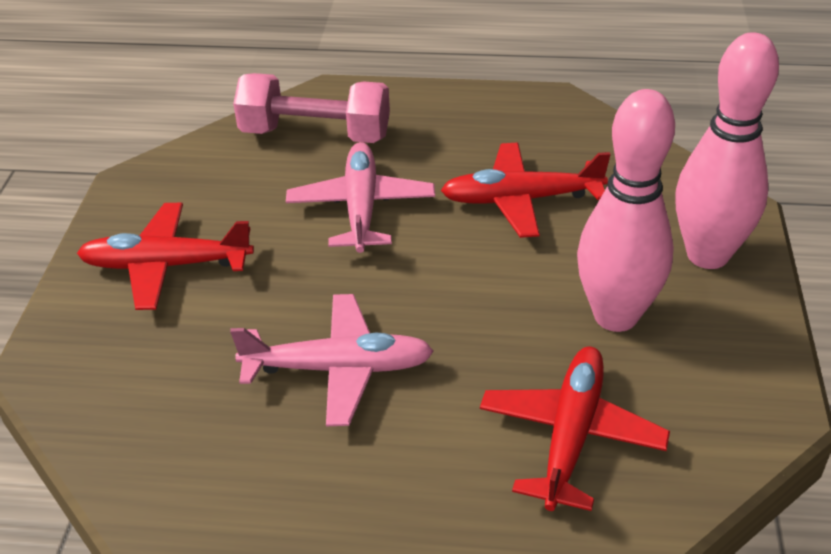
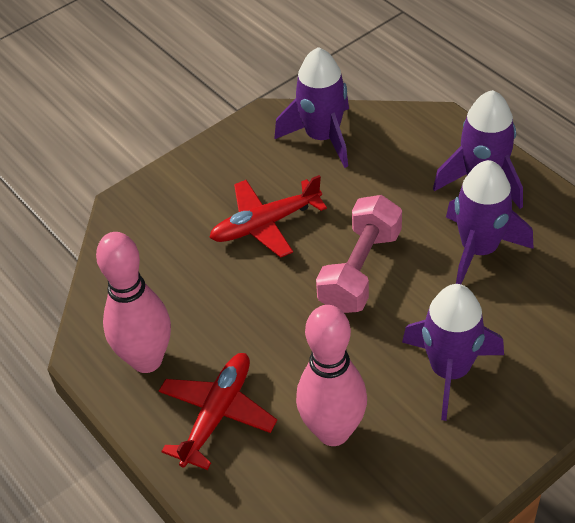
pink plane: [230,294,434,426] [286,142,435,253] = 2 -> none = 0
purple rocket: none = 0 -> [274,47,349,168] [402,284,504,421] [433,90,523,209] [446,160,534,284] = 4
red plane: [77,203,254,310] [440,143,611,238] [480,347,670,511] = 3 -> [159,353,277,470] [209,175,327,258] = 2

